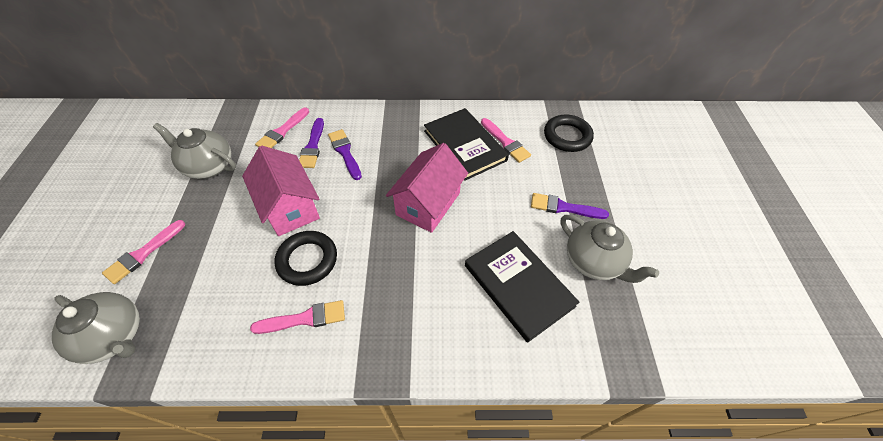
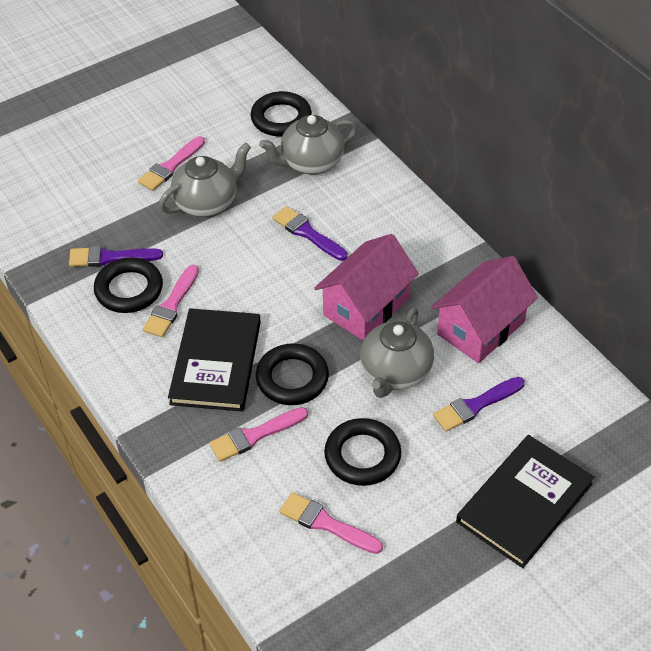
black ring: [275,231,337,286] [544,115,594,152] = 2 -> [94,257,163,313] [251,91,312,137] [256,343,329,405] [324,418,401,486] = 4

